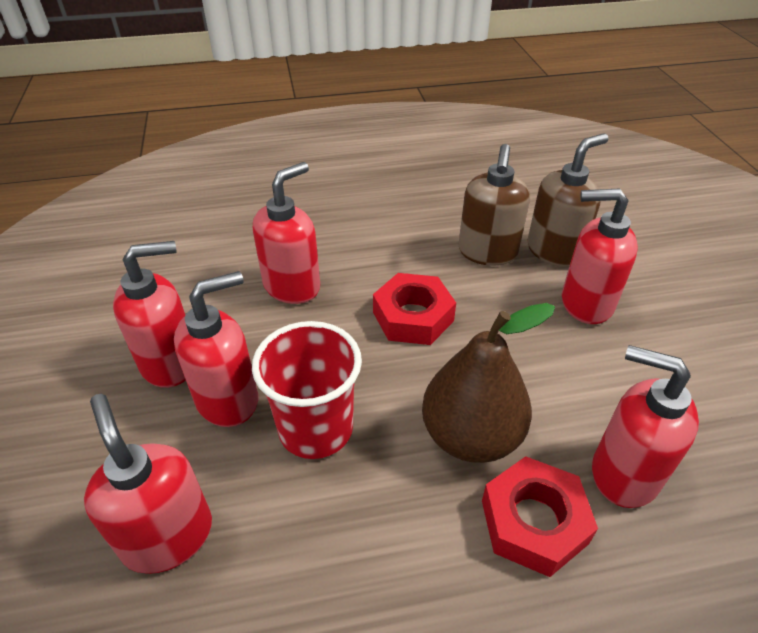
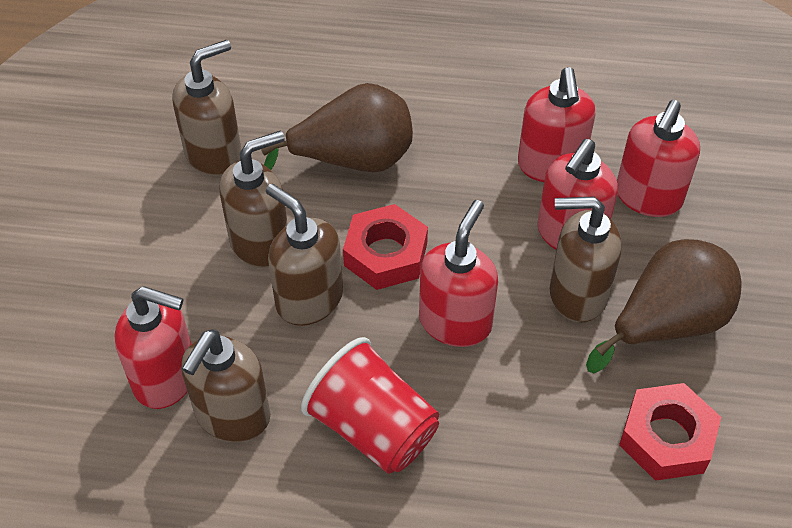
brown pear: [422,303,555,463] = 1 -> [261,83,413,172] [586,239,742,373] = 2
brown soap dispenser: [459,144,530,266] [528,133,609,267] = 2 -> [172,40,241,176] [181,329,270,442] [220,131,288,268] [266,184,343,326] [550,196,622,323] = 5
red soap dispenser: [84,394,212,574] [113,241,186,388] [174,271,258,427] [253,162,320,304] [562,189,638,324] [592,345,699,508] = 6 -> [115,286,191,409] [419,200,498,347] [518,67,595,182] [537,139,618,250] [617,100,700,217] = 5

